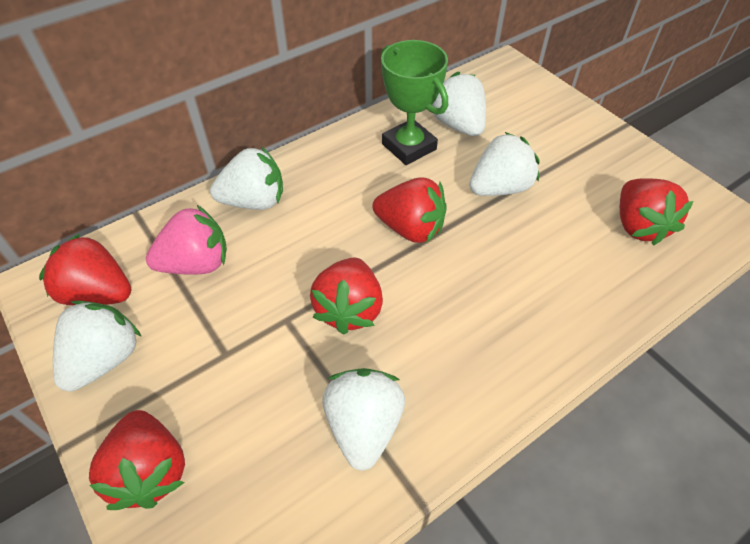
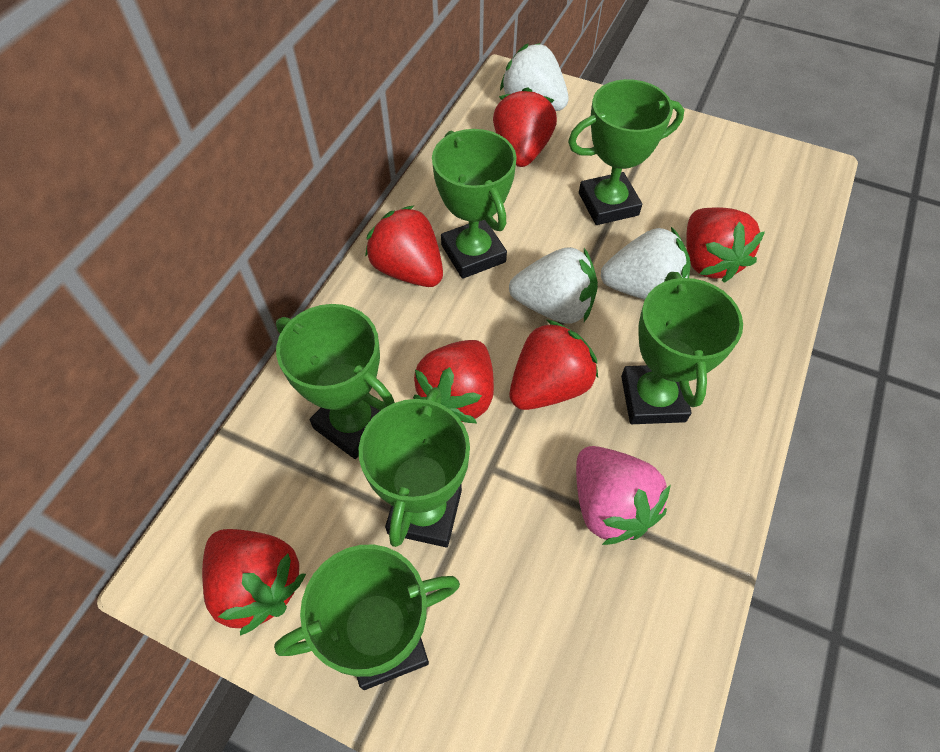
green trophy: [381,40,448,165] = 1 -> [274,545,460,690] [276,304,395,459] [359,387,470,547] [432,129,517,279] [568,79,684,225] [621,272,743,424] = 6
red strawberry: [39,234,131,305] [89,410,185,510] [310,258,383,335] [372,177,447,243] [620,178,694,246] = 5 -> [202,529,306,636] [365,205,443,287] [413,340,494,423] [493,87,557,167] [510,319,598,410] [686,207,765,283] = 6
white strawberry: [53,300,142,392] [210,146,283,210] [322,368,405,471] [432,72,486,136] [469,132,540,196] = 5 -> [500,43,569,111] [509,247,598,324] [601,227,691,300] = 3

